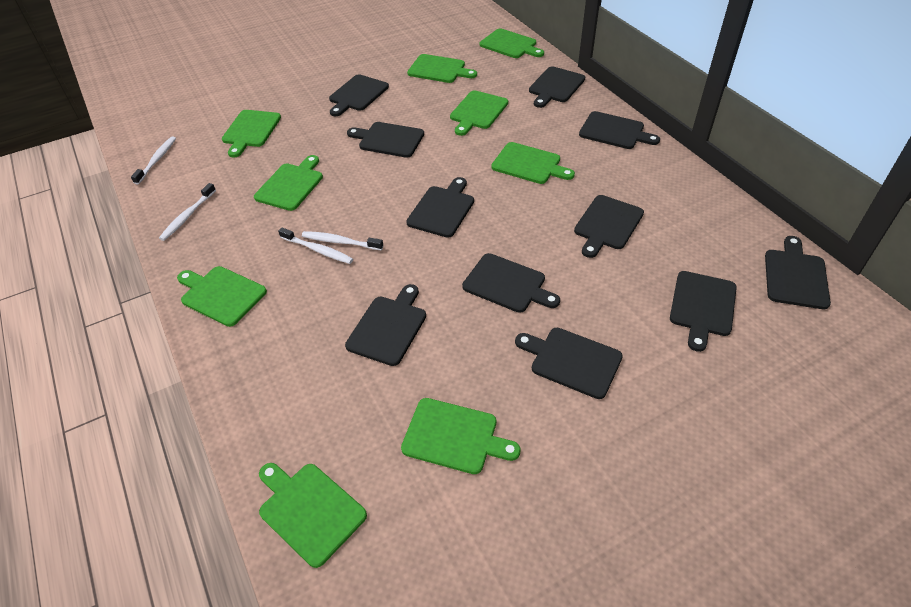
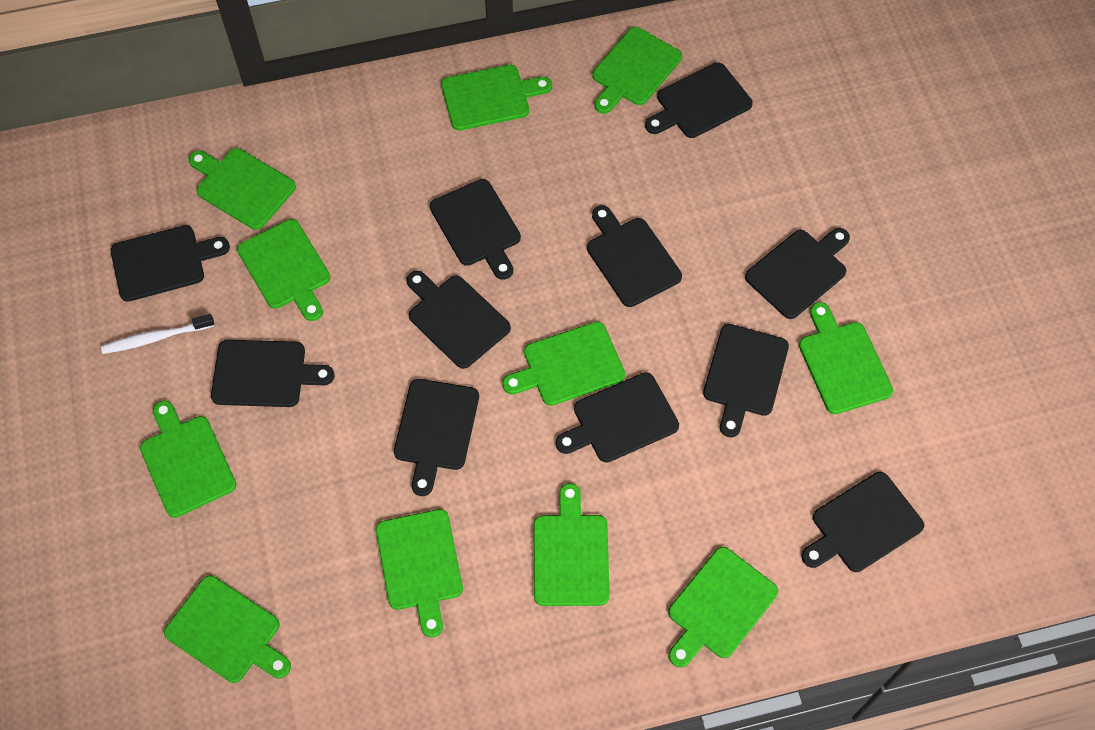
green cutting board: [177,266,267,327] [222,110,281,157] [254,155,323,211] [259,463,367,568] [401,398,521,474] [407,54,477,83] [450,90,508,136] [479,28,544,58] [491,142,575,184] = 9 -> [140,400,236,518] [164,575,291,683] [189,148,296,230] [237,219,330,321] [376,509,463,637] [441,65,552,131] [502,322,625,406] [534,483,610,606] [592,27,682,114] [668,547,778,668] [799,302,893,414] = 11
white toothbrush: [131,136,176,185] [159,183,216,241] [278,228,353,264] [302,231,383,250] = 4 -> [101,314,214,354] = 1

